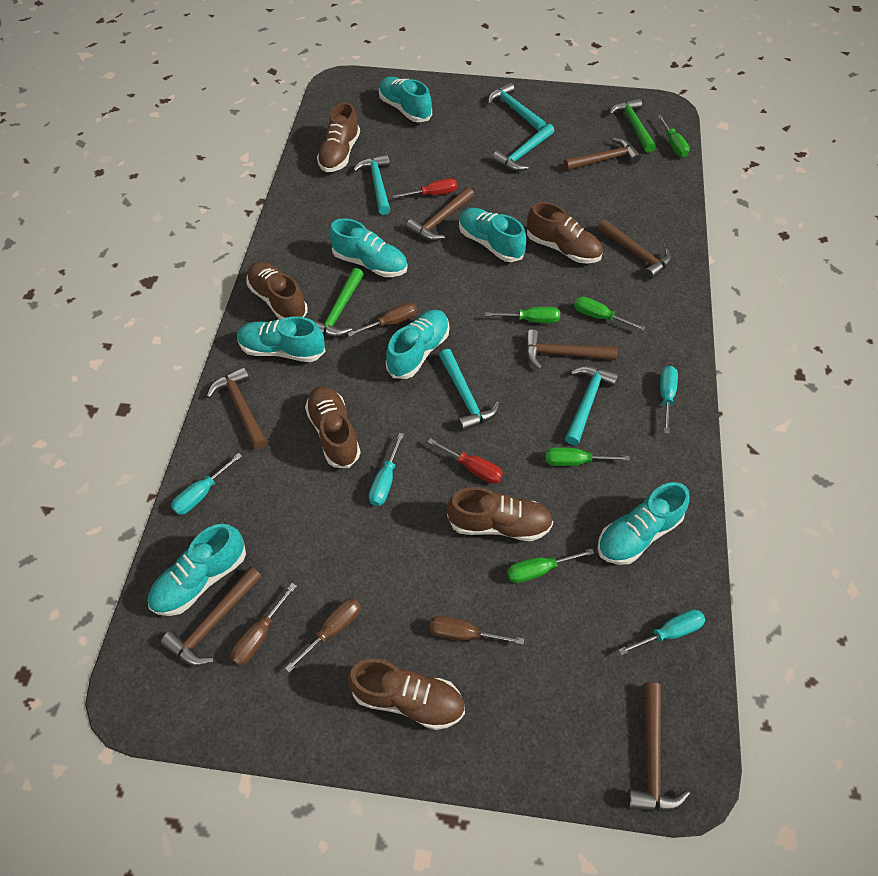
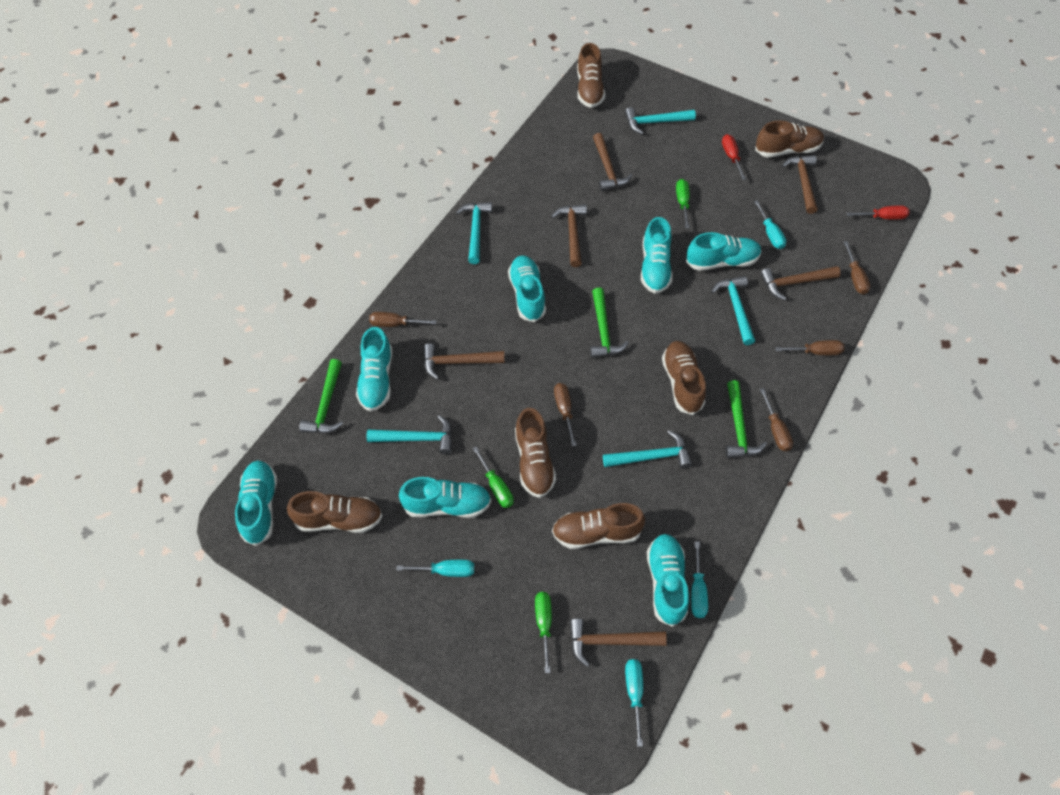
brown hammer: [161,566,262,666] [207,367,267,449] [406,187,474,241] [526,329,617,369] [564,138,641,171] [598,220,671,280] [627,682,690,812] = 7 -> [423,343,505,380] [551,204,587,267] [569,619,667,667] [593,133,632,191] [760,266,841,300] [782,155,818,214] = 6
brown screwdriver: [230,583,297,666] [285,598,361,673] [347,302,417,337] [429,616,524,645] = 4 -> [369,312,436,327] [554,383,577,446] [760,388,793,451] [775,340,844,355] [844,241,870,294] = 5
green hammer: [310,268,364,337] [609,98,656,153] = 2 -> [299,359,343,433] [590,288,629,358] [725,380,767,458] = 3
green screwdriver: [486,307,560,323] [507,548,594,583] [545,447,630,466] [574,297,646,331] [657,115,690,157] = 5 -> [472,446,514,508] [535,592,552,673] [676,179,690,228] = 3

